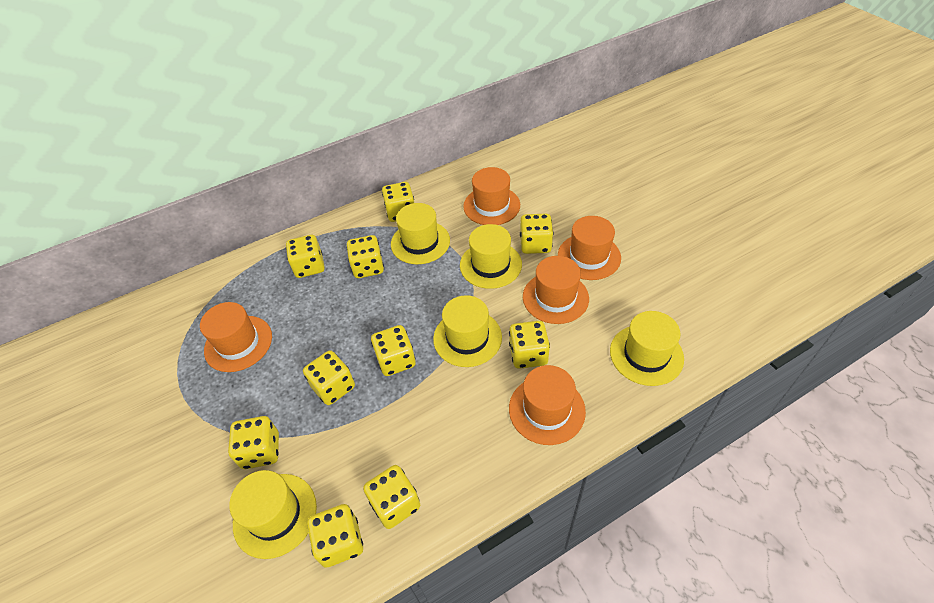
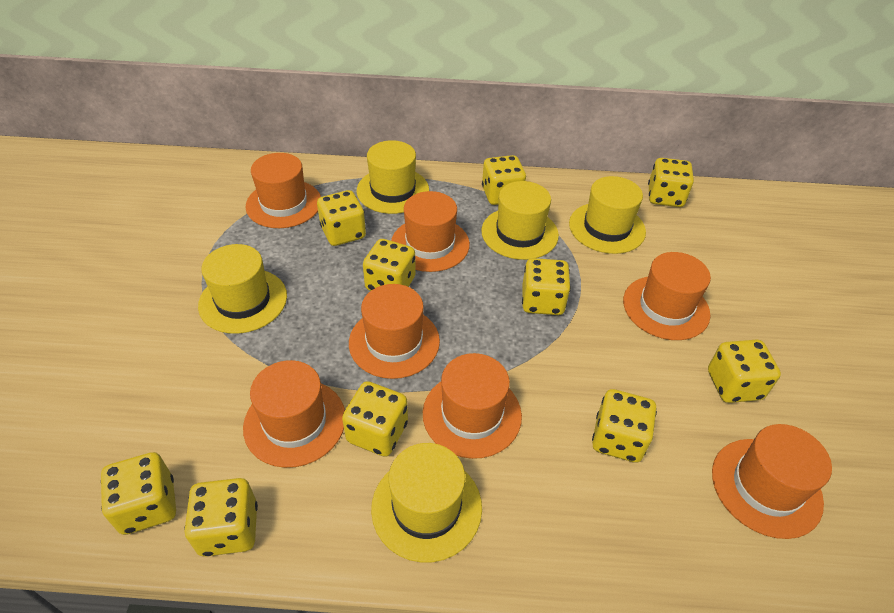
orange hat: [200,302,272,372] [463,167,520,225] [509,365,586,445] [523,256,589,324] [558,216,621,280] = 5 -> [243,360,345,468] [246,153,321,228] [349,284,440,379] [391,191,470,272] [423,353,522,459] [623,252,711,340] [712,424,832,539] = 7

